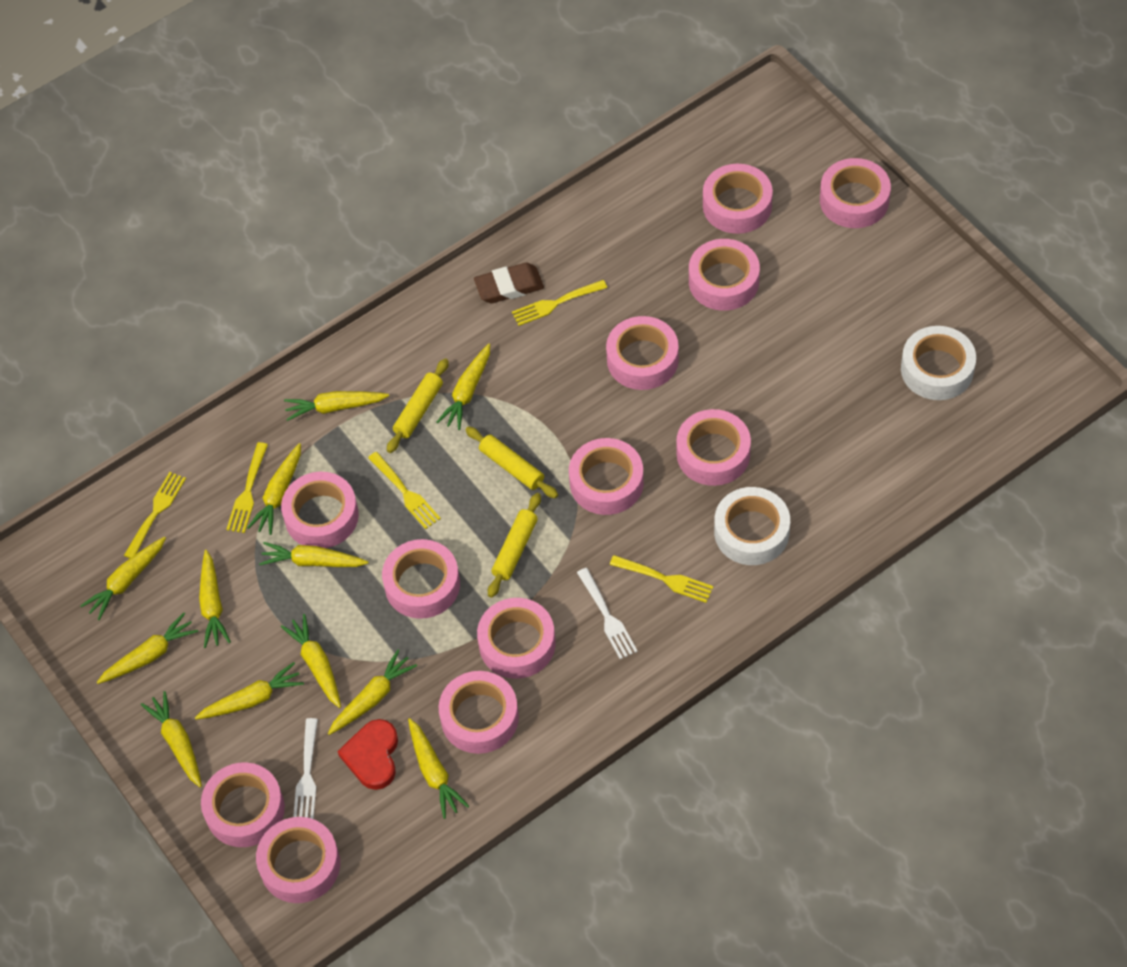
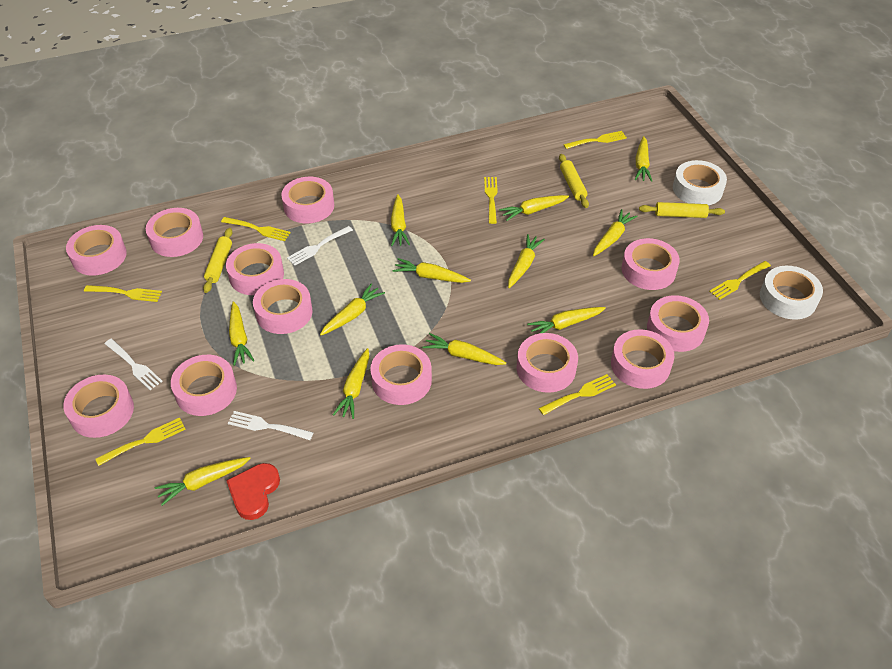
brown eraser: [474,263,544,303] = 1 -> none = 0
white fork: [293,718,318,819] [577,568,638,659] = 2 -> [104,339,163,390] [228,411,314,440] [287,226,353,266] = 3
yellow fork: [124,472,186,558] [226,442,268,533] [368,452,441,529] [512,280,607,326] [610,555,713,603] = 5 -> [84,285,162,302] [96,418,186,466] [221,217,291,241] [484,177,498,224] [538,374,616,415] [563,131,627,149] [709,261,771,300] = 7

